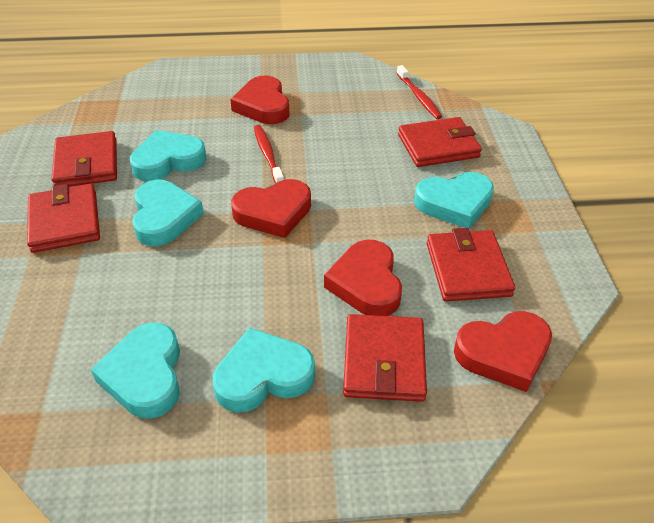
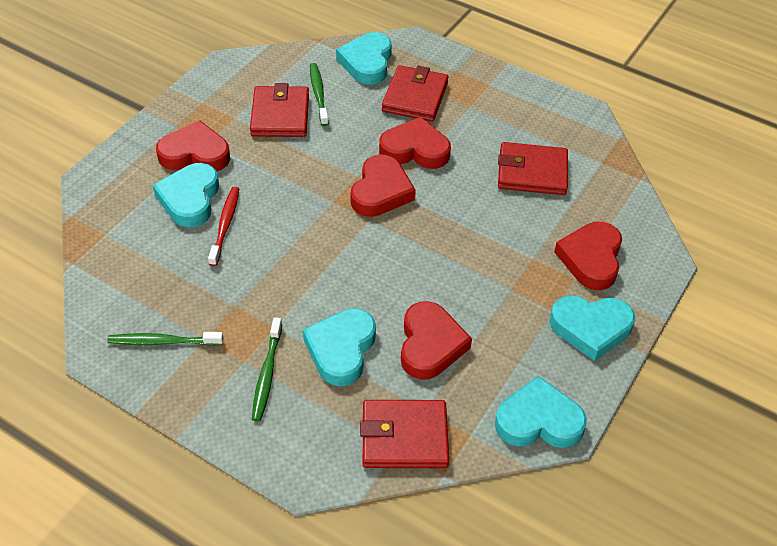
green toothbrush: none = 0 -> [107,332,223,346] [252,317,282,421] [310,63,329,126] = 3
red heart: [230,75,290,124] [231,179,311,238] [324,240,402,316] [454,311,552,392] = 4 -> [156,120,230,171] [351,155,416,217] [379,117,451,169] [401,301,472,380] [554,222,622,290] = 5
red toothbrush: [254,125,284,183] [396,65,442,119] = 2 -> [208,187,239,266] = 1
red wallet: [27,184,100,253] [51,131,117,187] [343,314,427,402] [398,117,482,167] [427,228,515,302] = 5 -> [250,83,309,137] [360,400,449,468] [382,65,448,122] [498,142,568,195] = 4

